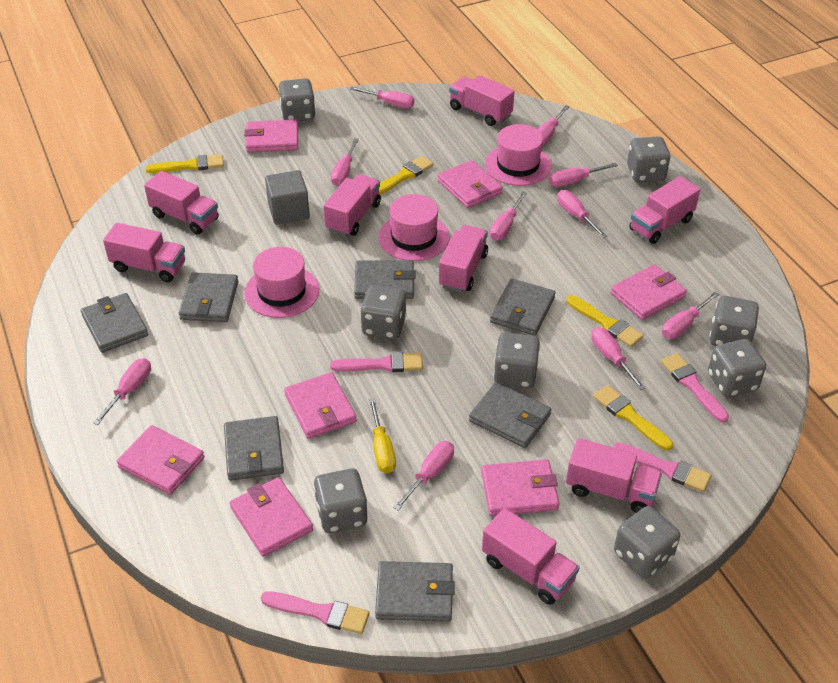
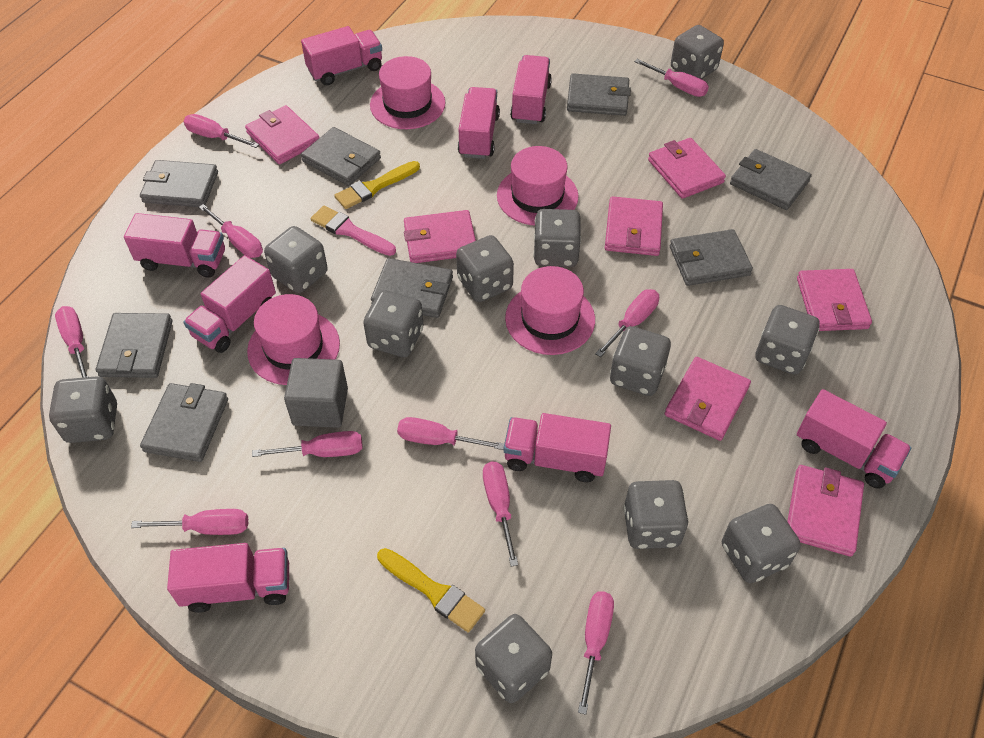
grey dice: [278,78,315,121] [314,469,367,533] [360,285,407,339] [493,332,540,388] [614,506,680,578] [627,136,670,182] [708,339,766,397] [709,296,759,346] = 8 -> [49,376,117,443] [264,226,328,293] [363,290,424,357] [456,235,514,302] [475,614,552,703] [533,209,581,267] [610,326,671,396] [624,480,689,549] [671,25,724,79] [722,504,801,583] [756,305,820,375] = 11
grey wallet: [81,293,148,353] [179,272,239,322] [224,416,284,481] [354,260,416,299] [375,561,455,622] [469,382,551,448] [490,278,555,336] = 7 -> [96,313,172,378] [140,160,218,207] [140,383,228,462] [301,127,381,186] [371,258,453,318] [567,73,631,116] [670,229,753,286] [730,149,812,210] = 8
pink brush: [261,591,370,634] [330,352,423,372] [613,442,711,492] [661,353,729,423] = 4 -> [311,206,396,256] = 1
pink hat: [244,247,319,318] [378,194,450,261] [485,124,552,186] = 3 -> [247,294,340,385] [370,56,445,129] [497,146,579,226] [505,266,595,355] = 4
yellow brush: [146,154,224,173] [379,156,433,195] [567,295,644,347] [593,385,673,451] = 4 -> [334,161,420,209] [377,548,485,633] = 2
yellow screwdriver: [369,398,396,473] = 1 -> none = 0

